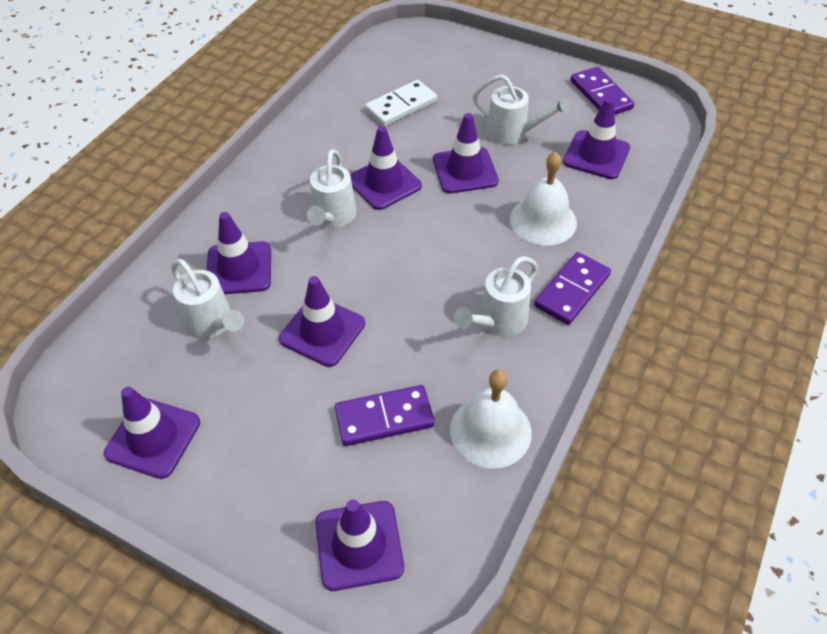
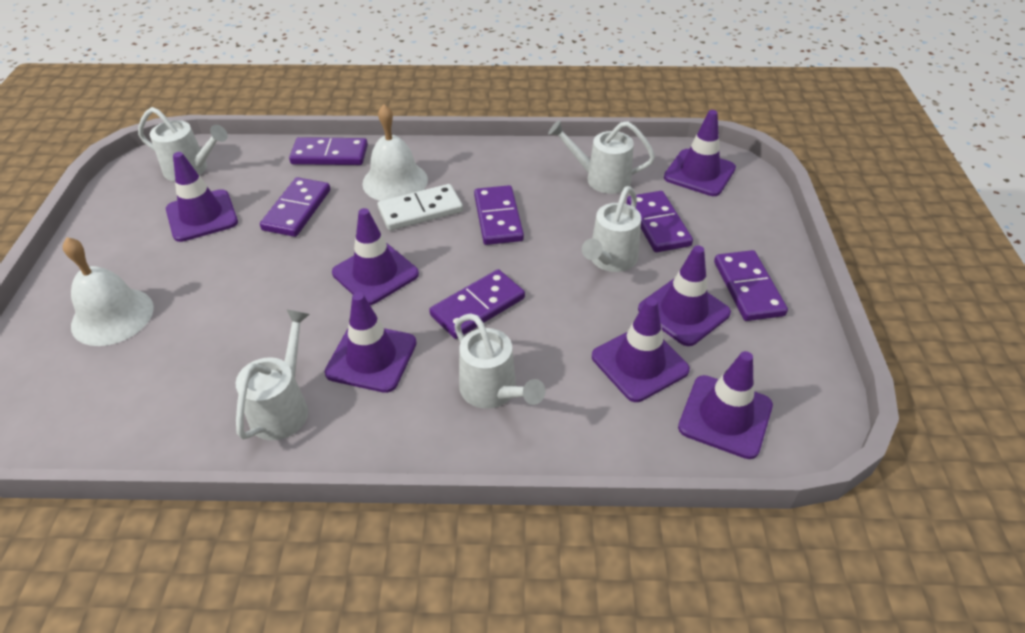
purple domino: [335,385,435,446] [534,252,611,325] [570,67,634,115] = 3 -> [260,177,330,237] [289,137,368,165] [429,269,525,339] [474,185,524,245] [627,191,693,252] [714,250,788,321] = 6
white watering can: [171,259,244,339] [307,149,356,228] [454,256,538,337] [473,74,570,145] = 4 -> [138,107,228,181] [235,309,310,440] [454,313,545,409] [548,120,655,194] [582,186,641,272] = 5

